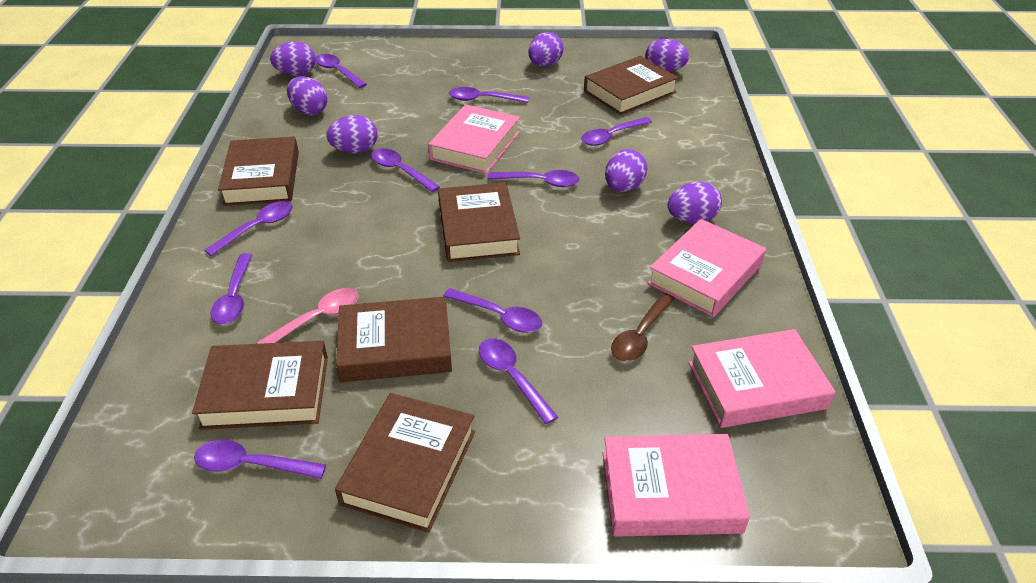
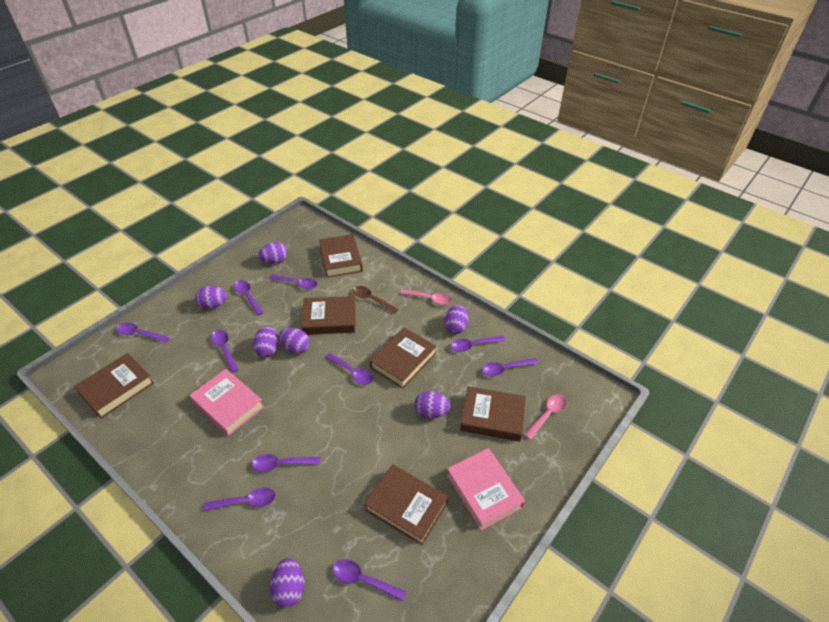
pink book: [428,104,520,174] [603,434,750,537] [647,219,766,317] [688,329,836,428] = 4 -> [189,369,264,436] [447,448,525,531] = 2
pink spoon: [257,288,359,344] = 1 -> [400,289,452,305] [524,394,567,440] = 2

